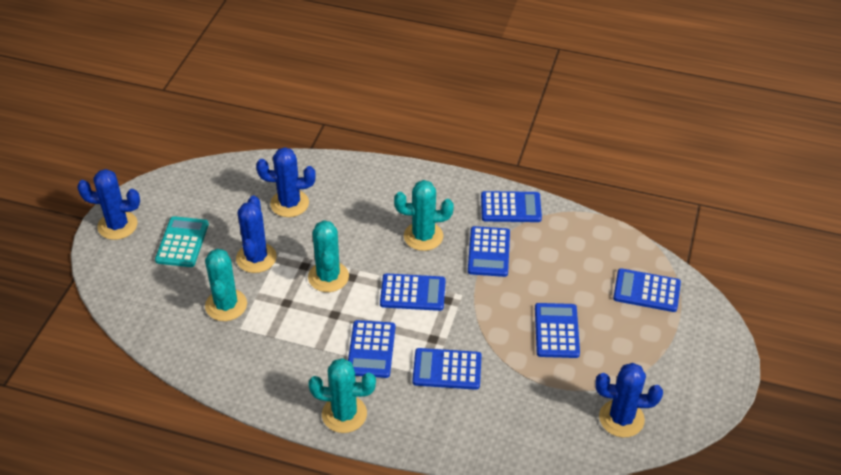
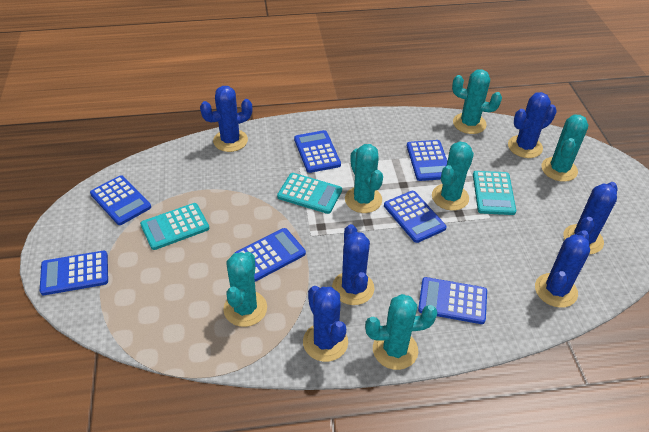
blue cactus: [77,169,140,240] [236,196,277,273] [256,147,316,217] [595,363,663,437] = 4 -> [200,86,252,152] [303,286,348,362] [332,224,374,305] [508,92,557,158] [535,230,590,308] [563,182,618,254] = 6
turquoise cactus: [205,249,247,321] [308,220,349,292] [308,358,376,433] [394,180,454,251] = 4 -> [223,252,267,327] [345,144,383,213] [365,294,437,370] [432,141,474,210] [452,70,502,134] [541,114,588,182] = 6
turquoise calculator: [155,216,209,267] = 1 -> [140,203,209,250] [277,173,342,214] [473,171,516,215] = 3

